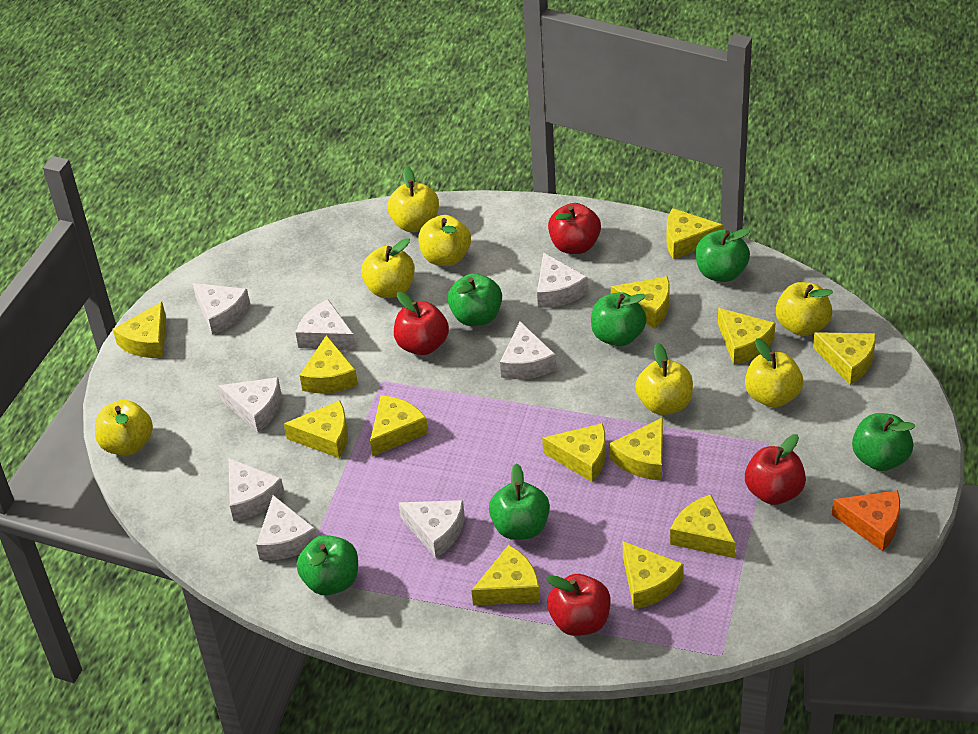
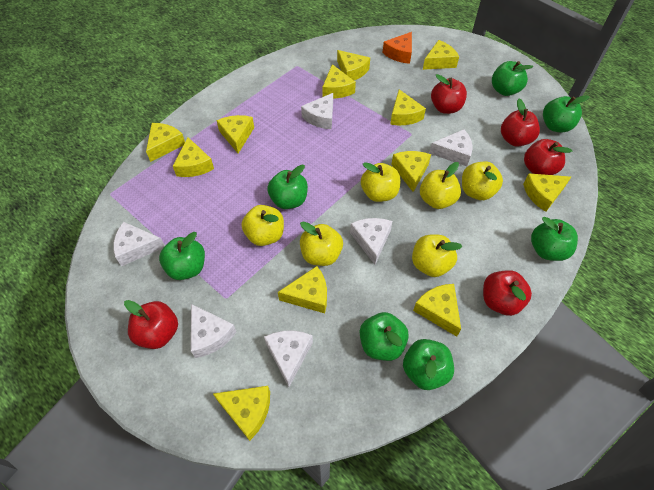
green apple: [297,535,358,595] [447,273,502,326] [489,464,550,540] [591,292,647,346] [696,228,751,282] [852,413,916,471] = 6 -> [159,232,205,280] [267,165,308,209] [360,312,409,361] [403,339,454,390] [492,61,533,96] [531,217,578,261] [543,95,590,133] = 7
red apple: [394,292,449,355] [546,574,611,636] [548,203,601,254] [745,434,806,505] = 4 -> [124,300,178,349] [431,74,467,114] [483,270,532,316] [501,99,540,147] [524,139,572,175] = 5
white cheese: [192,283,250,335] [218,377,281,432] [229,458,285,521] [256,495,317,560] [295,299,356,350] [398,500,465,558] [500,321,556,379] [537,252,588,308] = 8 -> [114,222,165,266] [191,304,236,358] [264,331,313,387] [301,93,333,129] [350,218,392,264] [429,129,472,166] = 6
yellow apple: [95,400,153,455] [361,238,415,298] [387,167,439,232] [418,215,471,266] [635,342,693,415] [745,338,803,408] [776,282,833,336] = 7 -> [241,205,284,246] [300,221,343,266] [361,162,401,202] [412,234,462,277] [420,162,461,209] [462,161,503,200] = 6
yellow cheese: [113,302,166,358] [284,400,348,458] [300,335,358,393] [370,395,428,457] [471,545,540,605] [542,423,606,482] [610,417,663,481] [611,276,670,329] [623,541,684,609] [667,208,724,259] [670,495,735,558] [718,308,775,365] [813,332,876,385] = 13 -> [146,123,185,162] [173,137,214,177] [213,386,270,441] [216,115,254,153] [278,266,327,313] [322,64,356,98] [337,50,370,80] [390,89,426,125] [391,151,431,192] [413,284,461,337] [423,40,459,70] [523,173,571,212] = 12

